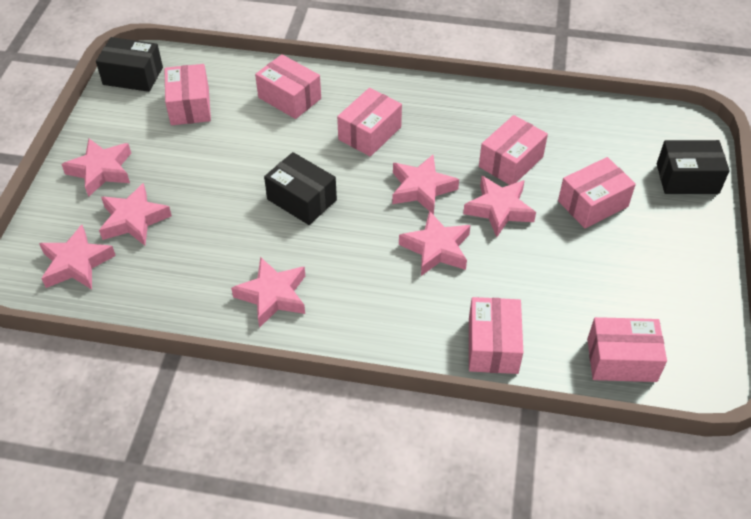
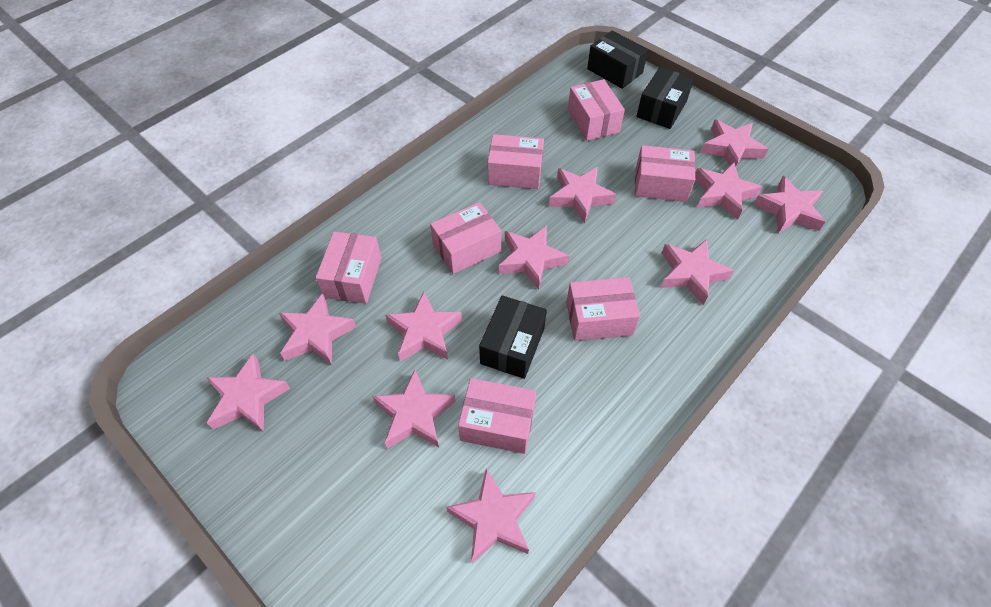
pink star: [39,225,116,290] [61,139,131,197] [99,183,172,246] [231,257,305,328] [392,155,459,215] [399,210,471,276] [463,175,536,237] = 7 -> [206,354,290,432] [279,293,356,365] [372,370,456,449] [385,292,462,361] [446,468,536,563] [499,226,569,290] [549,167,616,223] [661,239,734,305] [695,162,762,220] [701,119,768,167] [754,176,825,234] = 11

